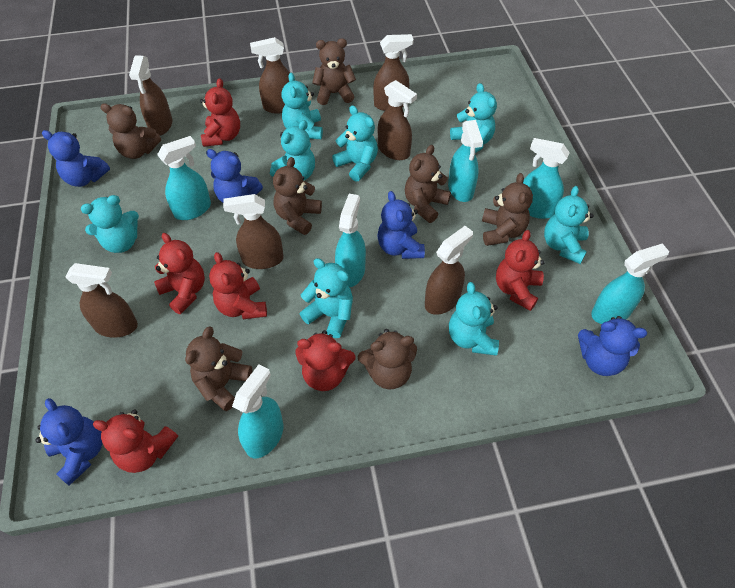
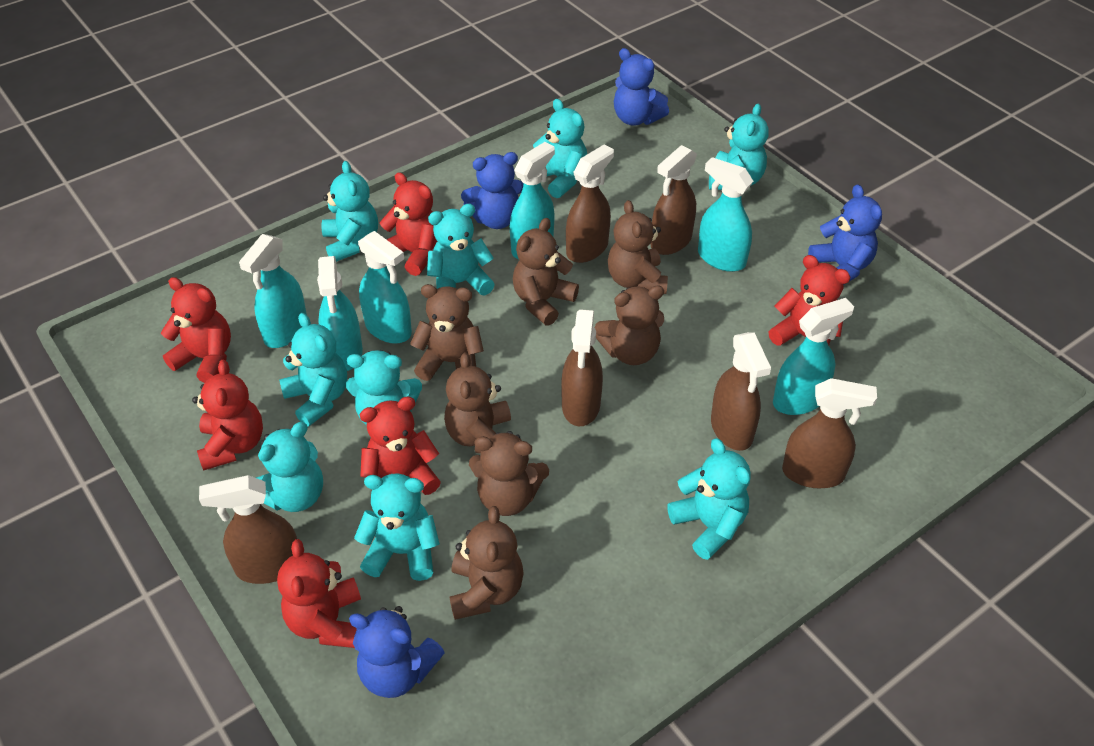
blue teddy bear: [36,398,102,486] [42,130,110,187] [206,149,263,203] [377,191,425,259] [578,316,647,376] = 5 -> [349,606,445,698] [461,152,524,229] [614,48,669,126] [808,184,882,282] = 4
brown spray bottle: [66,263,138,338] [129,56,172,136] [223,194,284,269] [250,37,290,114] [373,34,414,111] [378,80,417,160] [425,226,473,315] = 7 -> [199,475,297,584] [561,309,603,426] [566,144,614,263] [651,145,697,255] [711,332,771,451] [782,378,877,488] = 6
turquoise teddy bear: [81,195,139,253] [270,120,315,180] [281,72,323,139] [300,258,353,338] [332,105,378,182] [449,282,499,356] [450,83,497,153] [544,186,594,264] = 8 -> [256,422,323,512] [279,313,347,427] [322,161,378,262] [346,350,422,425] [354,473,440,581] [427,204,495,295] [533,99,587,198] [667,438,751,560] [709,104,769,190] = 9

